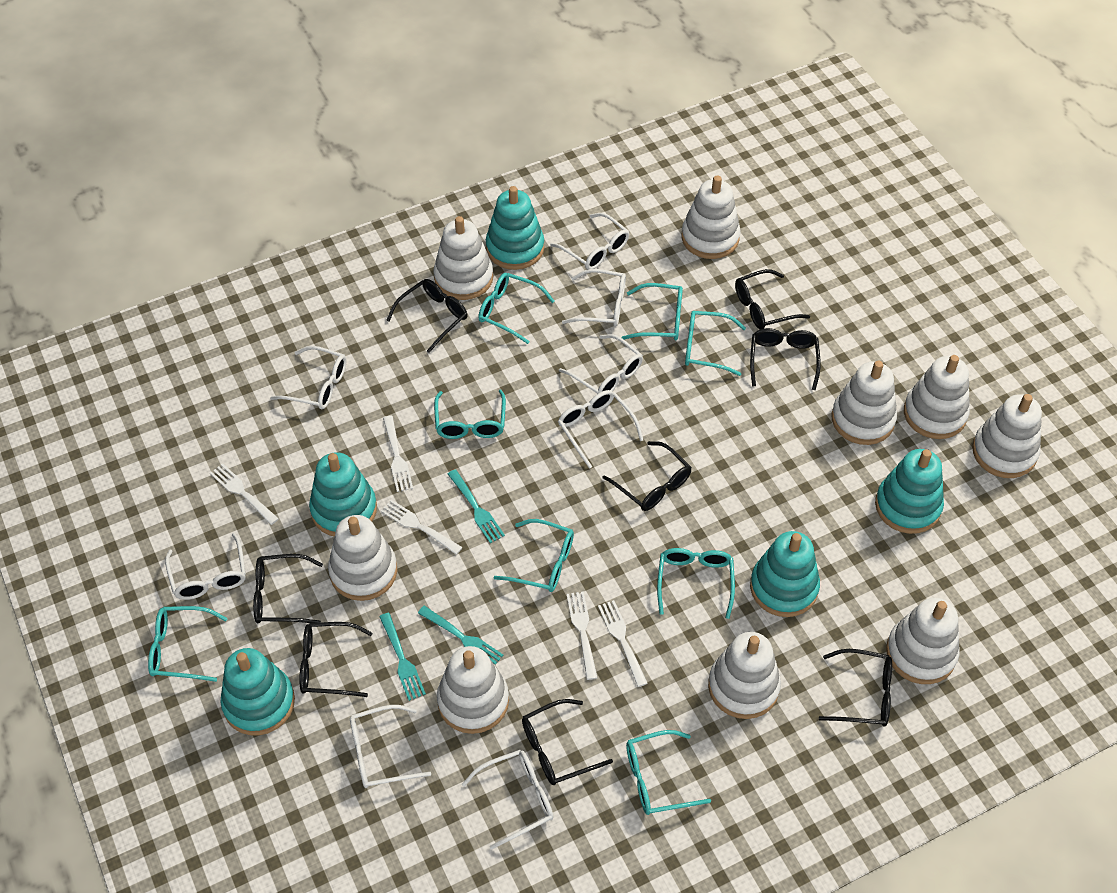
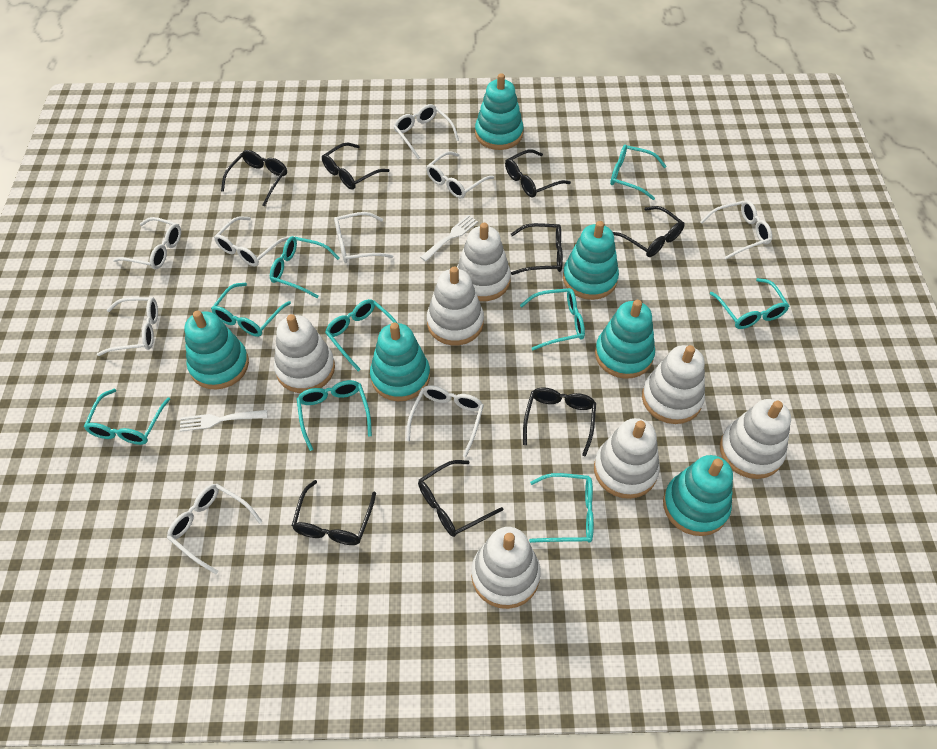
turquoise fork: [379,613,426,701] [418,605,503,665] [448,469,505,543] = 3 -> none = 0
turquoise glasses: [148,606,228,682] [434,390,506,439] [478,273,555,344] [493,519,574,592] [622,283,683,340] [626,730,711,815] [657,548,735,619] [685,311,746,376] = 8 -> [84,389,170,445] [211,283,291,337] [270,236,340,298] [297,380,372,451] [325,299,397,372] [520,288,585,350] [529,473,594,543] [610,145,666,200] [709,278,789,329] = 9
turquoise stacking toy: [220,648,295,735] [309,452,377,537] [486,186,544,270] [750,531,820,617] [875,449,944,534] = 5 -> [185,310,249,390] [370,322,430,401] [475,73,523,150] [563,221,619,300] [595,300,655,379] [663,455,733,536] = 6
white fork: [210,463,279,525] [381,500,463,555] [383,416,413,492] [566,591,598,680] [598,600,648,687] = 5 -> [180,410,267,432] [420,215,478,262] = 2
white glasses: [165,533,246,600] [270,346,346,409] [350,705,431,788] [462,750,554,850] [550,213,629,270] [558,390,643,469] [559,334,643,394] [562,269,626,327] = 8 -> [97,297,158,356] [113,217,181,269] [167,484,262,574] [214,217,289,266] [334,212,393,263] [394,104,459,159] [406,385,484,457] [426,151,494,199] [700,200,772,259] = 9
white stacking toy: [328,515,398,601] [434,216,493,300] [437,646,509,734] [681,176,741,259] [708,632,781,719] [831,361,897,445] [886,598,960,684] [904,355,970,439] [972,394,1042,478] = 9 -> [274,314,335,393] [427,267,484,345] [457,223,511,301] [471,527,541,609] [594,418,660,499] [642,345,705,424] [720,399,791,479] = 7

